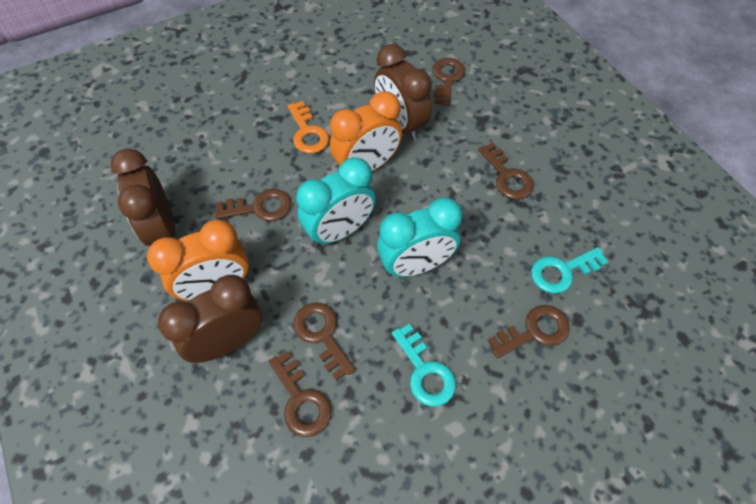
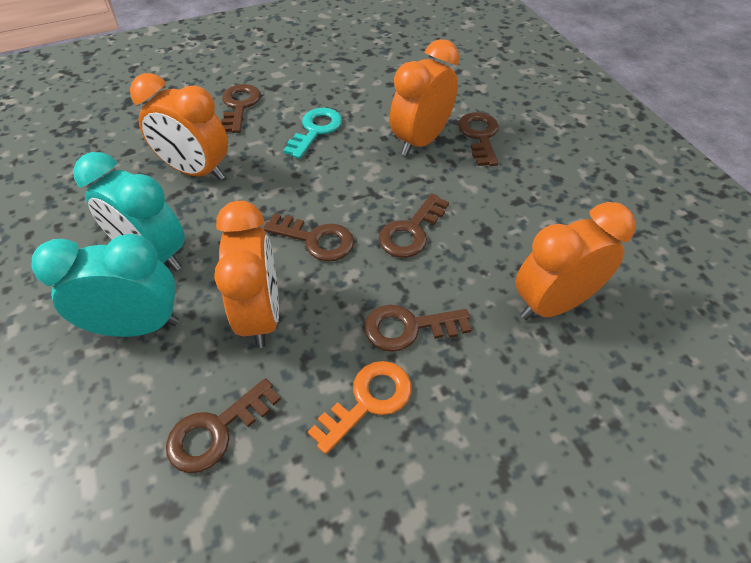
brown clock: [110,149,175,246] [158,275,263,363] [374,44,432,141] = 3 -> none = 0
orange clock: [147,219,249,301] [330,91,402,171] = 2 -> [130,73,228,180] [214,201,279,348] [390,39,459,156] [515,202,636,320] = 4
turquoise key: [392,324,456,407] [531,247,609,294] = 2 -> [283,108,342,159] = 1

